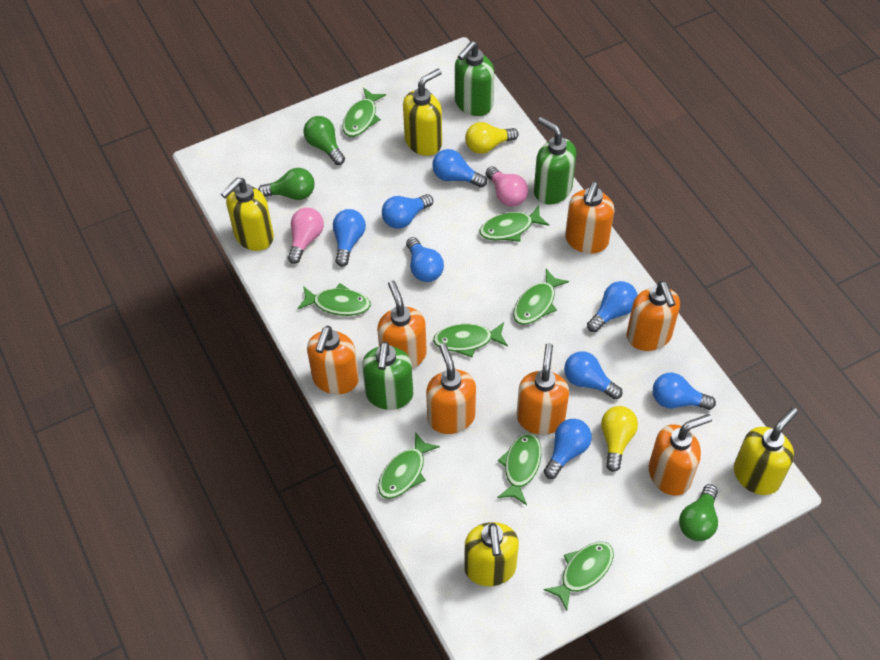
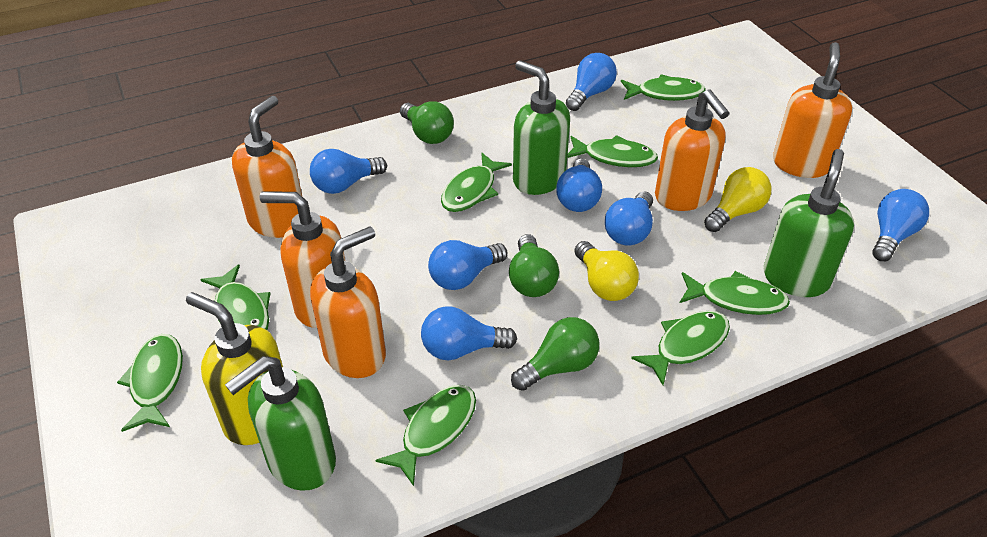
blue light bulb: [333,209,366,267] [382,194,433,229] [406,237,444,282] [432,149,487,188] [544,419,592,479] [564,351,622,399] [587,281,638,332] [653,373,716,410] = 8 -> [310,149,387,194] [421,306,517,361] [428,240,507,290] [556,159,602,212] [566,53,617,111] [605,191,653,246] [872,189,929,261] = 7
orange soap dispenser: [307,326,359,395] [377,280,427,369] [426,343,476,434] [517,343,569,435] [565,182,614,254] [627,281,680,351] [649,414,712,496] = 7 -> [232,96,302,238] [260,192,345,328] [310,226,386,378] [655,89,729,211] [773,42,852,178] = 5
pink light bulb: [288,208,324,264] [486,166,528,207] = 2 -> none = 0
yellow soap dispenser: [220,178,274,251] [403,68,442,156] [464,522,519,586] [734,407,798,495] = 4 -> [186,292,283,445] = 1

